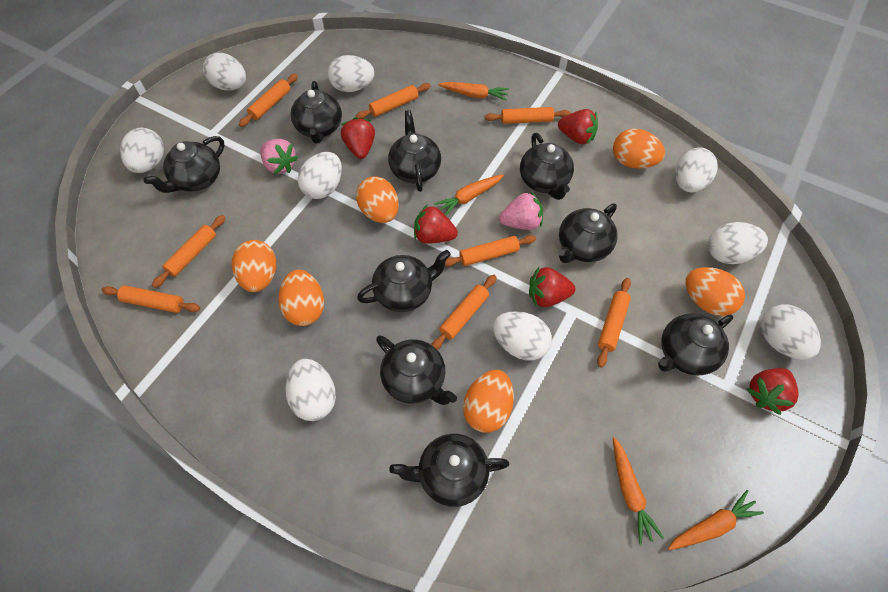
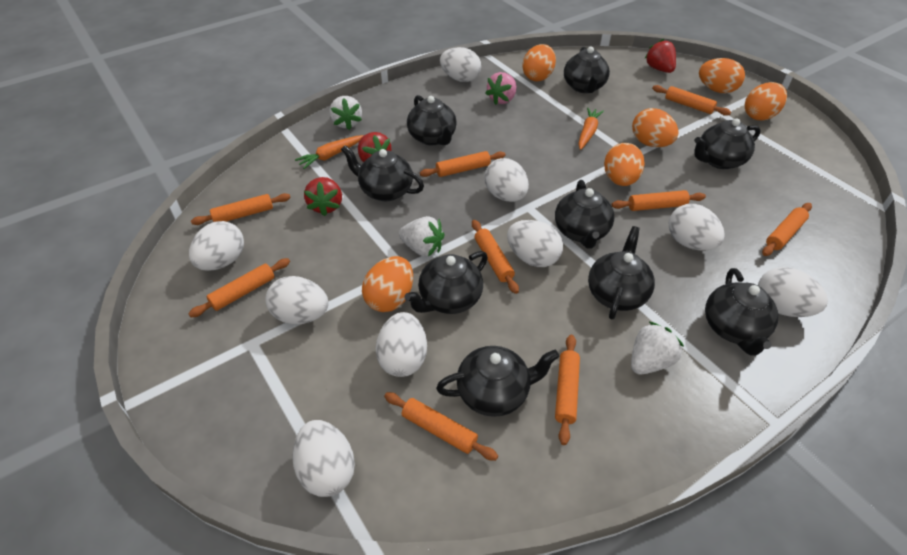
orange carrot: [434,174,504,215] [438,82,509,101] [613,437,664,545] [668,490,764,550] = 4 -> [295,135,364,169] [578,108,604,150] = 2
orange rolling pin: [102,285,200,313] [152,215,225,288] [239,74,298,127] [356,83,431,119] [431,275,497,350] [445,235,536,267] [485,107,571,124] [597,278,631,368] = 8 -> [188,258,290,317] [191,193,291,225] [384,392,498,461] [420,151,506,177] [472,220,519,294] [555,335,580,445] [612,190,706,211] [652,85,731,116] [762,203,812,256] = 9
pink strawberry: [260,139,298,175] [499,192,543,230] = 2 -> [485,72,516,105] = 1
red strawberry: [341,117,375,159] [414,204,458,244] [529,267,576,307] [558,109,598,144] [747,368,799,415] = 5 -> [304,177,342,216] [358,132,392,162] [644,39,676,73] = 3
white strawberry: none = 0 -> [329,96,362,130] [399,216,445,257] [631,322,684,375] = 3

